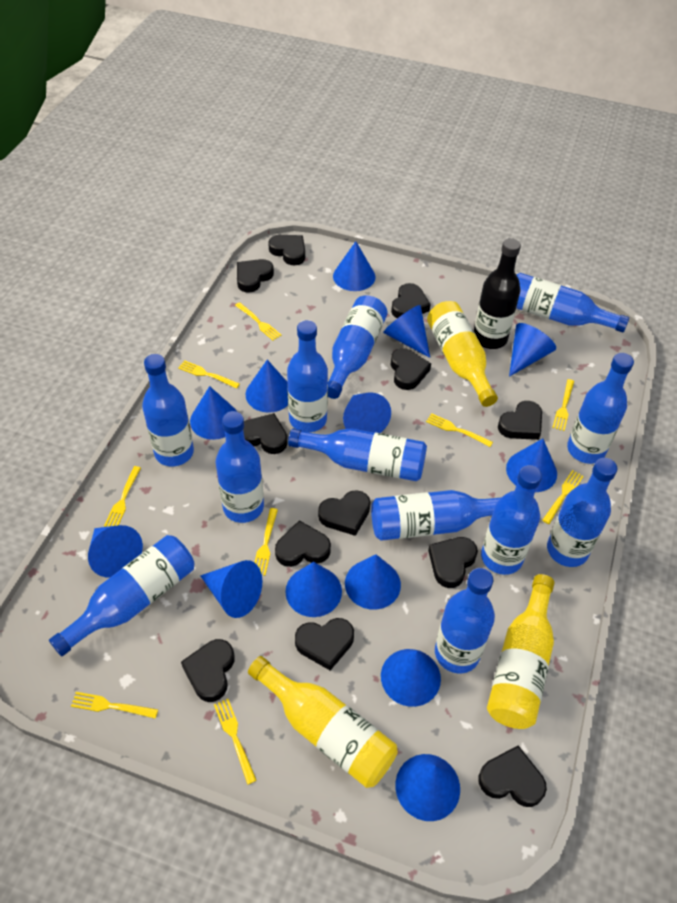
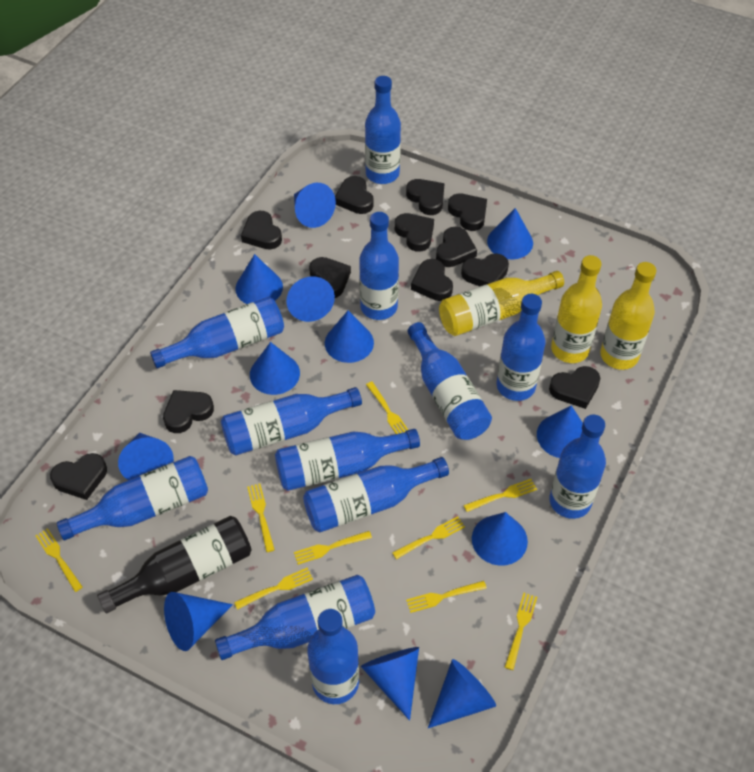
blue cone: [88,525,143,578] [190,386,237,440] [200,560,262,618] [245,360,288,413] [285,562,342,617] [333,241,376,291] [343,393,391,433] [345,554,401,610] [381,649,441,707] [383,305,430,358] [395,754,460,821] [506,439,557,492] [509,323,556,377] = 13 -> [118,433,174,480] [164,592,233,651] [235,254,283,304] [250,342,300,395] [286,276,335,322] [294,183,336,228] [325,310,374,363] [361,647,419,721] [428,659,496,728] [472,512,528,566] [487,208,533,259] [537,406,583,458] = 12

